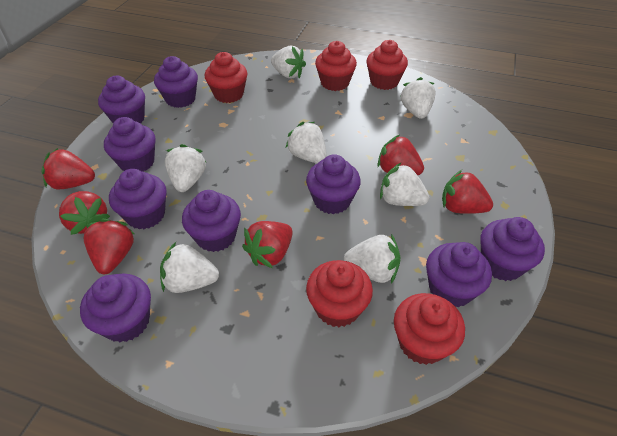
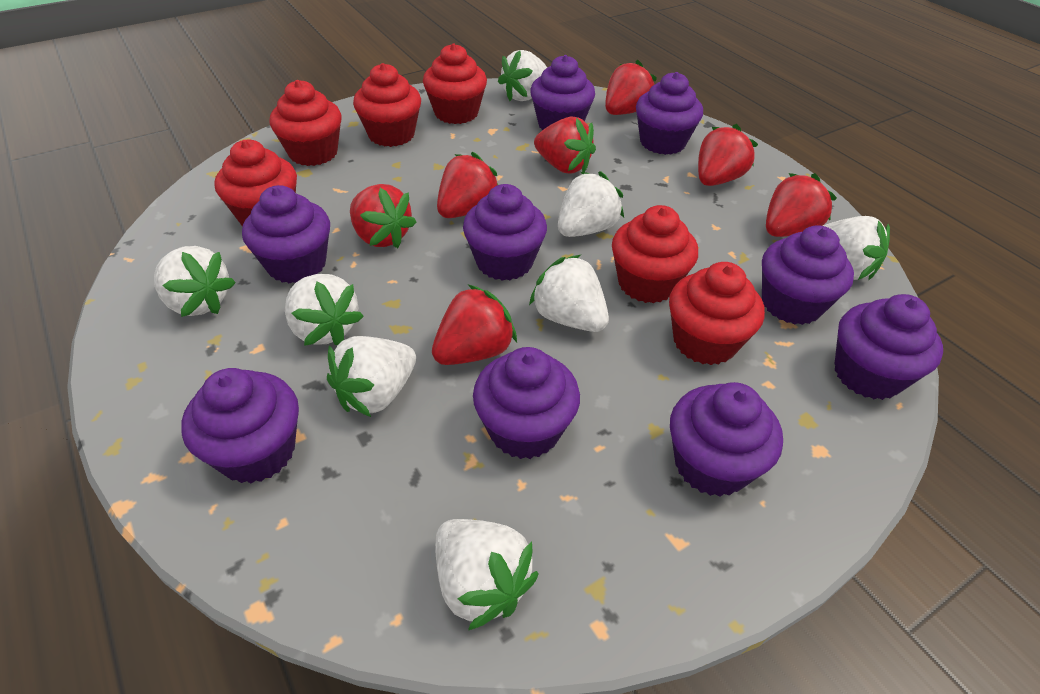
red cupcake: [205,52,247,103] [306,260,373,327] [315,41,357,91] [366,40,408,90] [394,293,465,365] = 5 -> [214,140,297,227] [270,80,342,166] [353,63,421,147] [423,43,487,124] [612,205,698,303] [669,262,765,365] = 6
red strawberry: [42,148,95,189] [59,191,110,235] [84,219,134,274] [242,221,293,268] [377,135,424,175] [442,170,493,214] = 6 -> [350,184,417,248] [432,285,517,365] [437,152,498,218] [534,116,596,174] [605,60,657,115] [698,124,758,186] [766,173,837,237] = 7
white strawberry: [160,242,219,293] [165,144,207,192] [271,46,306,78] [286,122,327,163] [344,234,401,284] [380,163,429,206] [400,77,436,119] = 7 -> [154,246,236,317] [285,274,364,346] [327,336,416,417] [435,519,539,630] [498,50,547,101] [529,255,609,332] [558,171,624,237] [823,216,890,280] = 8

